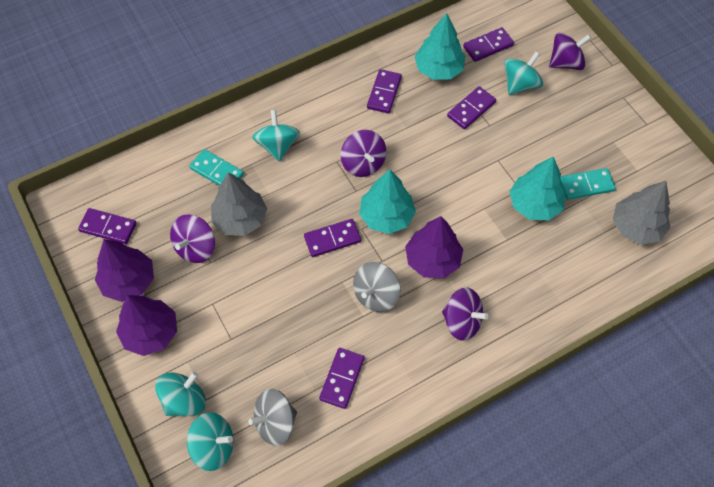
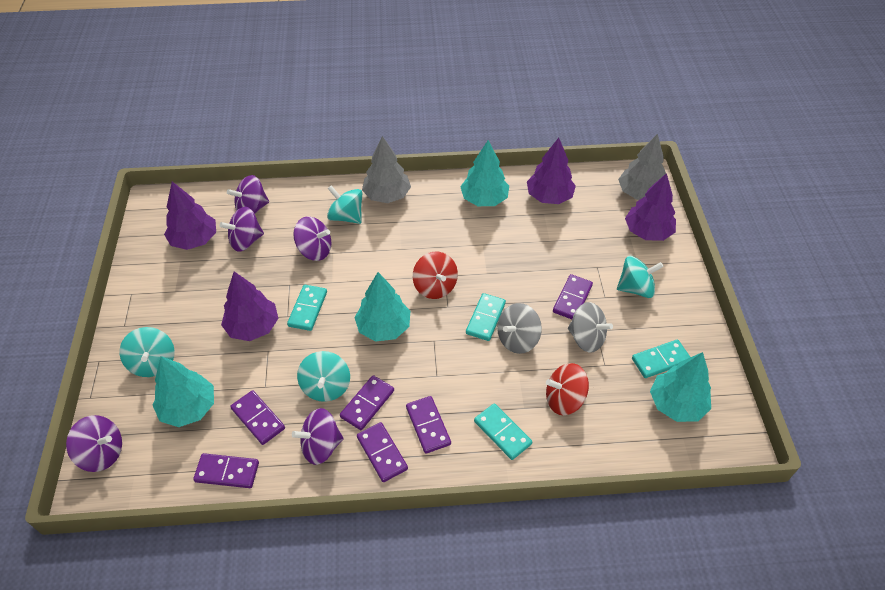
purple spinning top: [170,214,215,263] [341,130,386,177] [442,287,489,341] [549,33,591,70] = 4 -> [66,415,122,472] [220,207,264,252] [227,175,269,214] [292,408,344,465] [293,216,332,261] = 5
purple tree: [95,239,154,302] [116,295,177,356] [405,216,463,278] = 3 -> [164,182,216,250] [221,271,279,341] [527,138,576,204] [625,173,676,241] = 4
red spinning top: none = 0 -> [413,252,458,299] [546,363,589,415] = 2
turquoise domino: [189,149,244,186] [560,168,616,200] = 2 -> [287,285,327,331] [466,293,506,341] [474,403,532,460] [632,340,690,378] = 4
turquoise tree: [359,170,416,234] [415,13,465,80] [509,157,566,220] = 3 -> [153,356,214,427] [354,272,410,342] [460,140,509,206] [650,352,711,422] = 4

